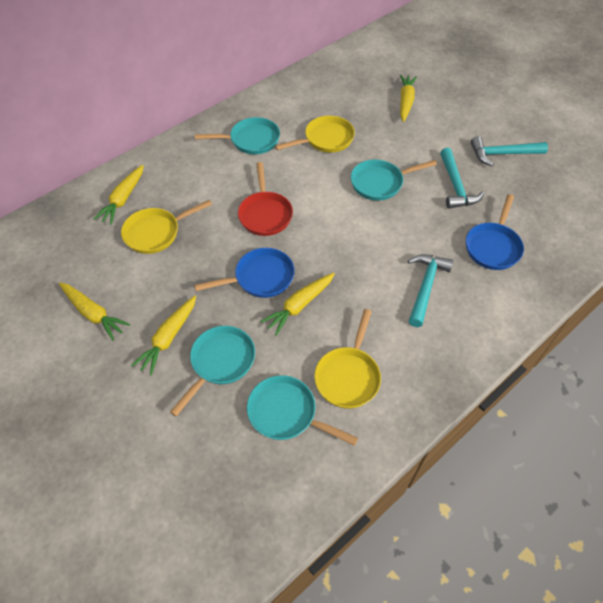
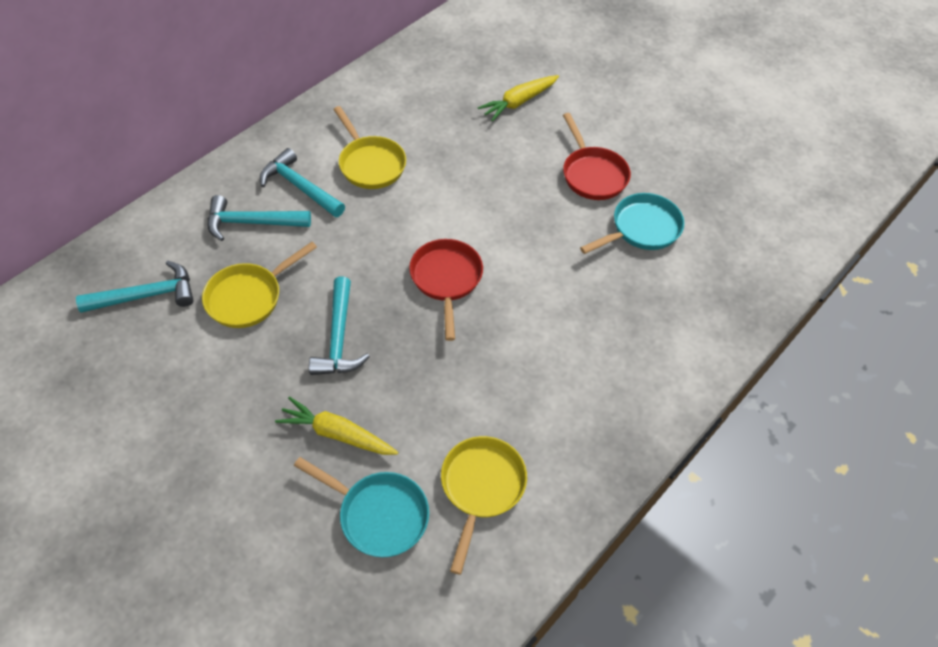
blue pan: [194,248,295,298] [466,194,524,270] = 2 -> none = 0
red pan: [238,162,293,236] = 1 -> [409,239,483,341] [563,113,631,200] = 2
turquoise hammer: [408,254,454,327] [440,148,484,209] [471,136,548,166] = 3 -> [76,260,194,313] [208,195,311,241] [260,148,345,217] [309,277,370,375] = 4
turquoise pan: [170,326,255,416] [195,117,280,154] [247,375,358,446] [351,159,437,201] = 4 -> [294,457,429,557] [580,193,684,254] = 2
yellow carrot: [59,283,130,341] [93,165,144,225] [131,296,196,376] [260,273,335,336] [400,75,417,122] = 5 -> [275,397,398,455] [478,75,559,122] = 2

